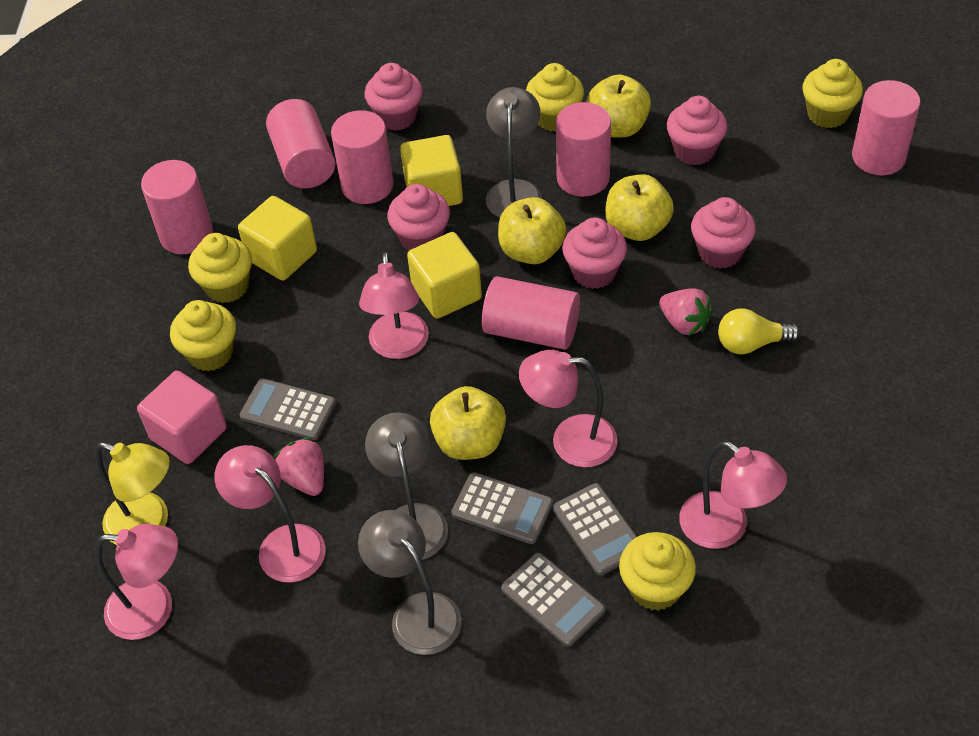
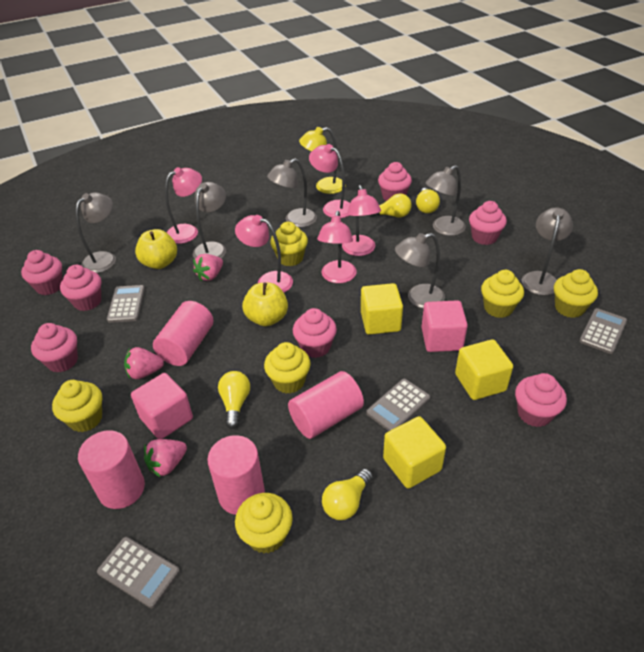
grey lamp: [358,510,461,655] [365,412,448,560] [486,87,542,218] = 3 -> [76,192,116,273] [193,182,226,259] [267,158,317,227] [395,233,445,309] [426,165,466,236] [522,207,573,295] = 6
pink cube: [137,371,227,464] = 1 -> [131,373,193,439] [422,300,468,352] = 2
pink cupcake: [364,63,423,131] [387,184,450,251] [562,218,627,289] [667,96,727,165] [691,197,756,269] = 5 -> [21,250,63,295] [31,323,78,372] [60,265,101,311] [293,308,337,358] [378,162,412,201] [469,201,507,245] [515,373,567,427] = 7
pink cylinder: [141,160,213,254] [266,99,335,188] [331,110,394,204] [482,276,580,350] [556,102,611,197] [852,80,920,175] = 6 -> [78,430,145,509] [153,301,213,366] [207,435,265,515] [288,371,364,439] = 4
pink strawberry: [274,437,324,496] [659,288,713,336] = 2 -> [124,347,164,379] [144,439,187,477] [193,254,223,281] = 3
yellow apple: [430,386,506,460] [498,197,567,264] [587,74,651,138] [605,174,674,241] = 4 -> [135,229,177,269] [242,283,288,326] = 2
yellow cupcake: [170,300,236,371] [188,233,252,303] [526,63,584,132] [619,532,696,611] [802,59,863,128] = 5 -> [52,380,102,432] [235,493,293,554] [264,342,311,393] [270,222,308,266] [481,270,524,318] [554,269,598,318] = 6
yellow light bulb: [718,309,800,354] = 1 -> [218,371,250,429] [322,469,373,520] [369,193,412,218] [416,188,440,213] = 4

